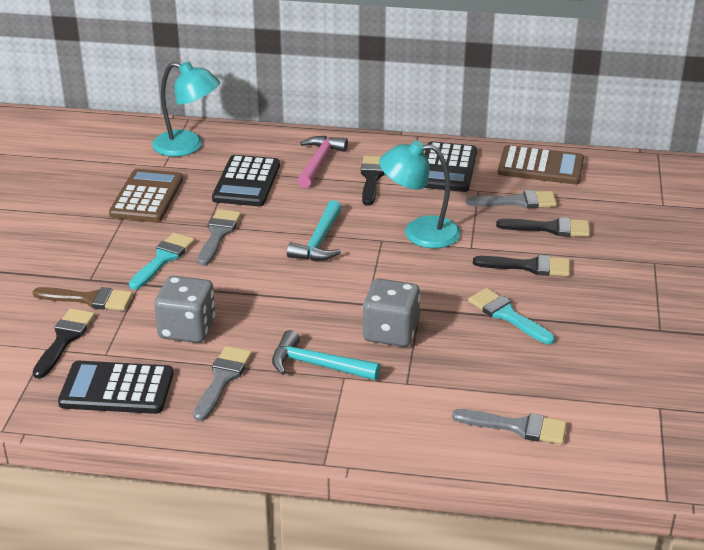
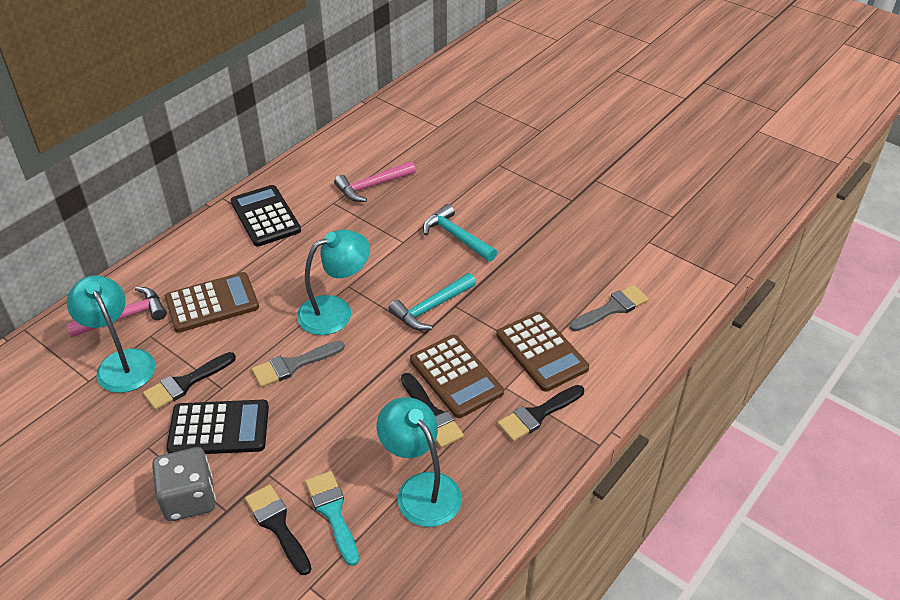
black calculator: [58,361,173,414] [212,155,280,206] [425,141,477,192] = 3 -> [166,400,269,454] [231,185,301,247] = 2
brown brush: [33,287,133,311] = 1 -> none = 0
brown calculator: [109,169,183,222] [498,145,584,184] = 2 -> [165,272,259,333] [410,335,504,418] [496,312,589,392] = 3
grey brush: [193,346,252,421] [198,209,241,266] [452,409,567,444] [466,190,557,209] = 4 -> [252,341,345,387] [570,285,649,331] = 2
grey dice: [154,276,215,343] [362,278,420,347] = 2 -> [152,447,216,521] = 1
pink hammer: [297,136,348,188] = 1 -> [66,287,167,337] [334,161,416,202] = 2
turquoise brush: [129,233,195,290] [468,288,555,344] = 2 -> [305,471,359,566] = 1
turquoise lamp: [152,61,220,157] [379,140,461,248] = 2 -> [67,275,155,393] [297,229,370,335] [377,397,462,527] = 3

